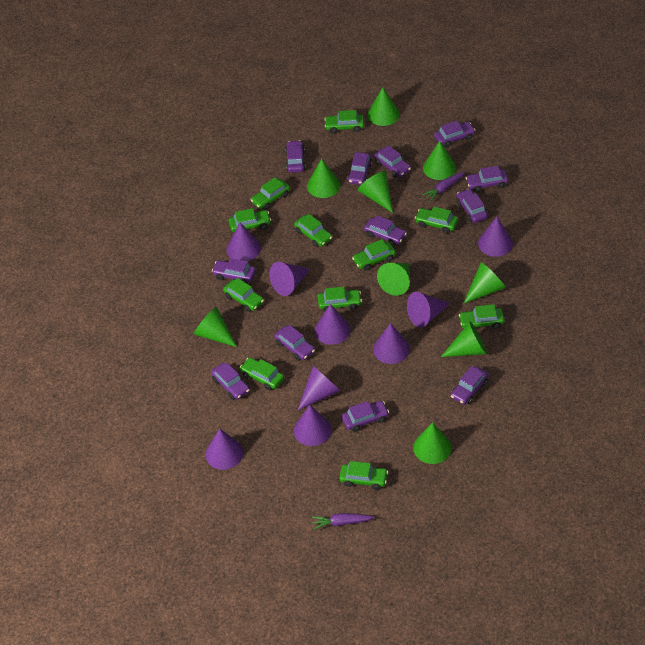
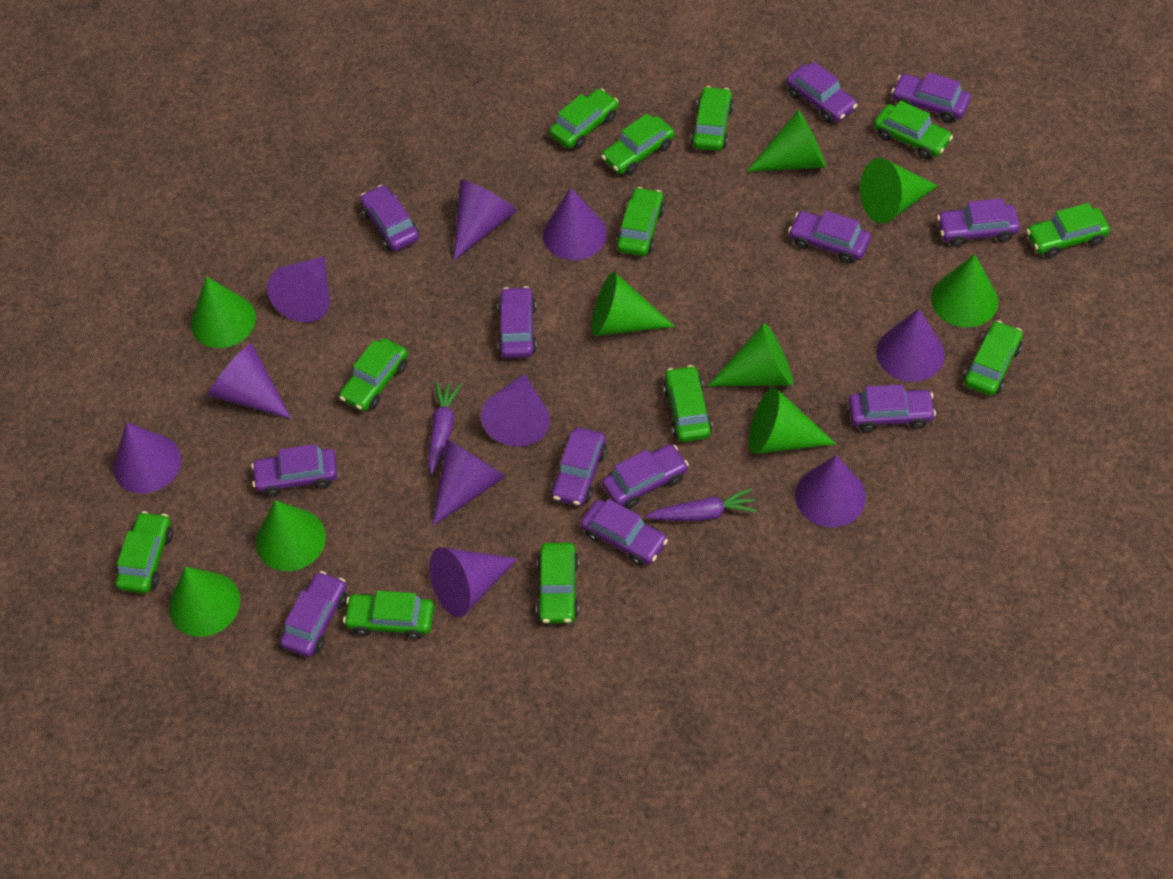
green car: [223,278,264,312] [228,208,271,232] [240,358,284,390] [251,177,290,210] [294,214,332,247] [318,287,362,312] [325,110,364,133] [340,461,388,490] [352,239,396,271] [415,207,458,233] [459,304,505,328] = 11 -> [116,511,173,593] [339,338,408,411] [343,591,434,640] [536,543,579,624] [549,88,618,149] [601,113,674,175] [616,187,665,256] [663,365,713,442] [691,86,734,151] [874,100,953,159] [964,321,1023,396] [1026,203,1110,258] = 12
purple cone: [205,429,243,470] [226,222,261,261] [269,262,310,296] [294,405,331,446] [298,366,340,410] [314,304,351,345] [373,323,410,364] [407,292,450,328] [478,217,513,257] = 9 -> [113,422,181,494] [208,343,291,419] [267,256,330,323] [429,547,518,617] [432,439,506,526] [453,180,517,261] [481,374,550,447] [543,188,607,260] [795,455,866,527] [877,309,945,382] = 10

